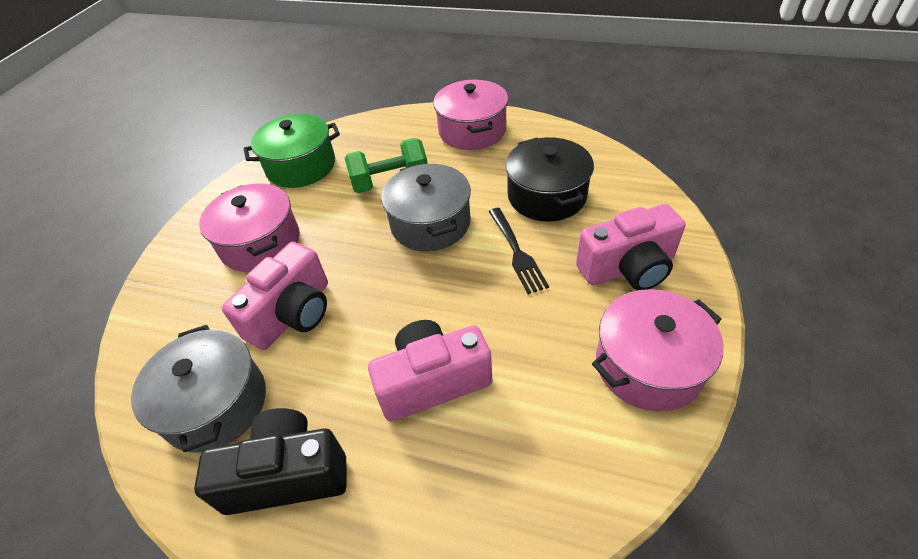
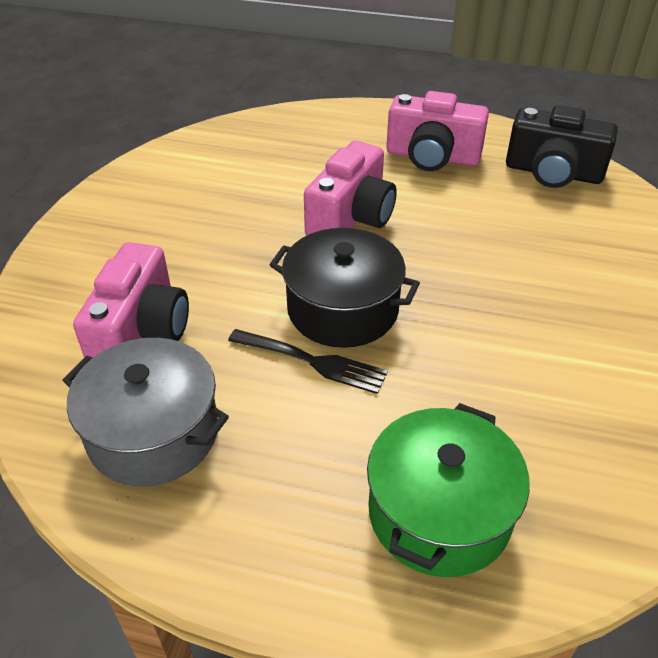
green dumbbell: [344,138,428,193] = 1 -> none = 0
grey pot: [131,325,266,453] [381,164,471,251] = 2 -> [62,338,229,487] = 1
pink pot: [199,183,300,272] [433,80,508,150] [592,289,724,412] = 3 -> none = 0

